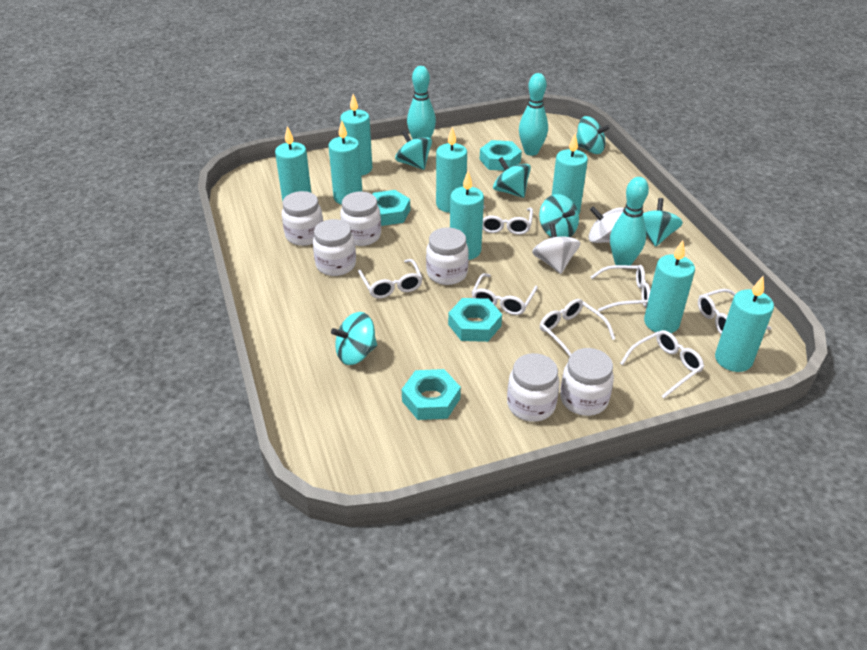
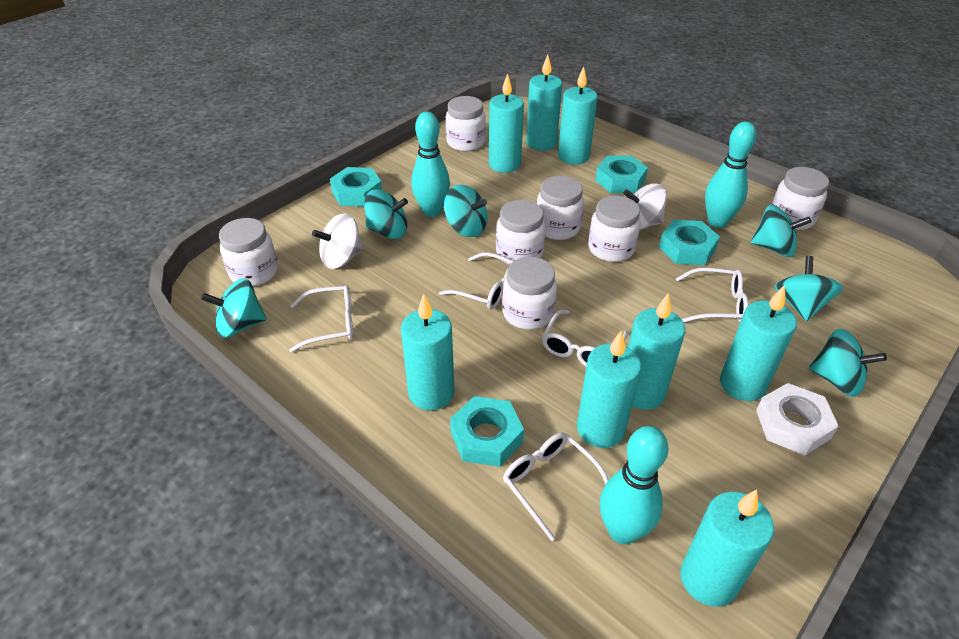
white glasses: [358,259,422,298] [472,273,538,315] [482,206,533,235] [540,299,615,357] [591,265,650,312] [620,330,704,398] [698,289,771,334] = 7 -> [289,285,353,352] [439,252,513,309] [503,433,609,541] [542,310,628,366] [676,268,749,323] = 5
white jar: [282,191,323,246] [313,219,356,276] [340,192,381,246] [426,227,469,285] [507,353,560,422] [560,348,614,416] = 6 -> [219,218,278,286] [446,96,486,151] [496,200,545,265] [502,257,557,330] [537,176,584,240] [588,196,640,262] [772,167,829,230] = 7
white nut: none = 0 -> [756,383,839,455] = 1

